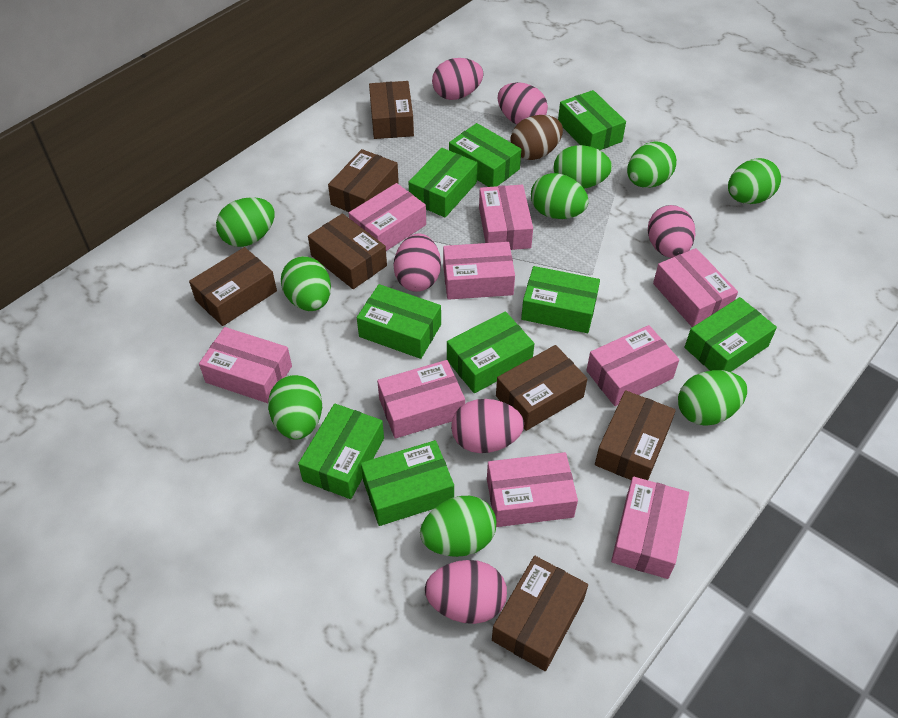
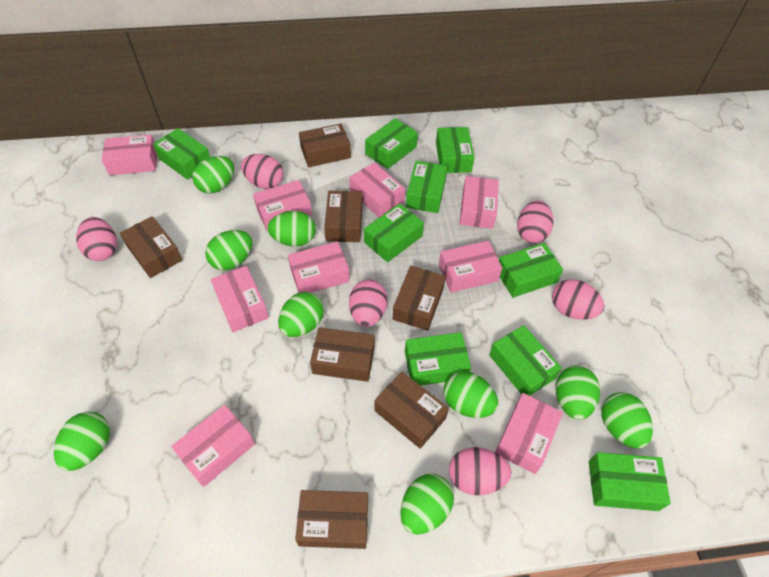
brown egg: [510,115,563,160] = 1 -> none = 0

